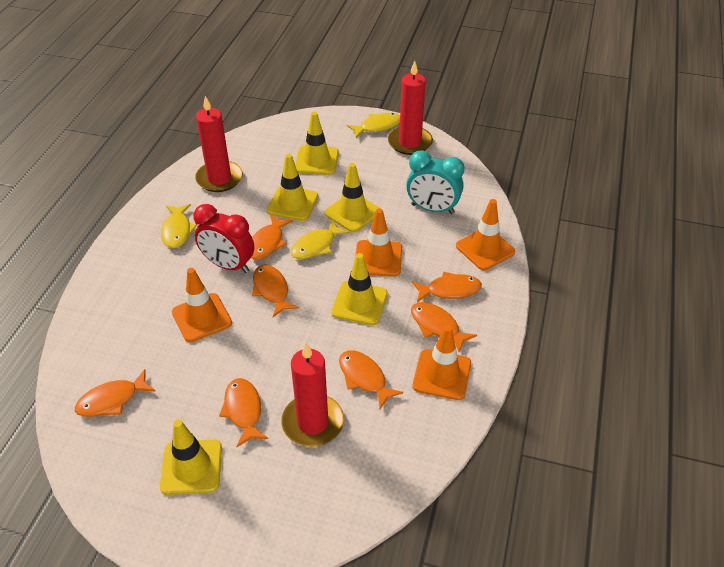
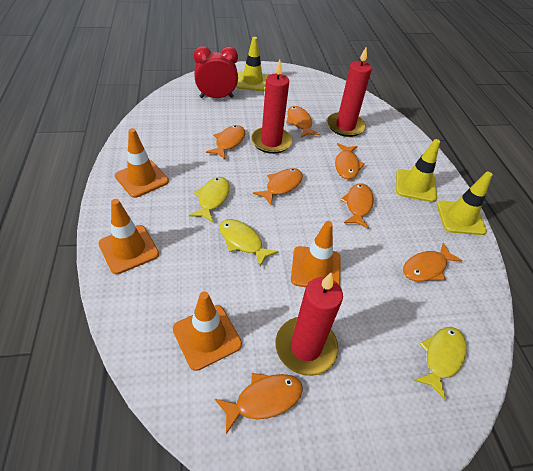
turquoise clock: [406,150,465,214] = 1 -> none = 0
yellow traffic cone: [160,420,222,495] [267,154,318,221] [295,112,339,175] [325,163,379,232] [331,253,388,325] = 5 -> [236,37,268,91] [396,139,440,202] [437,172,492,235] = 3

